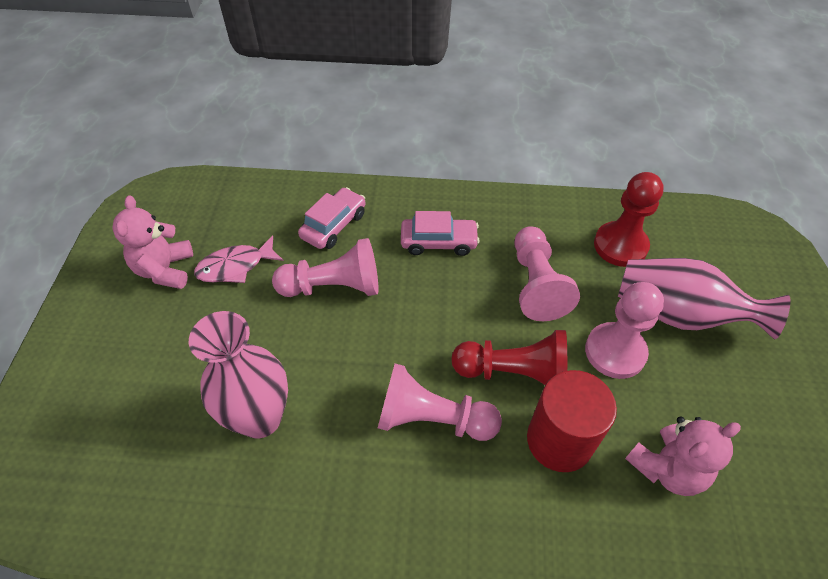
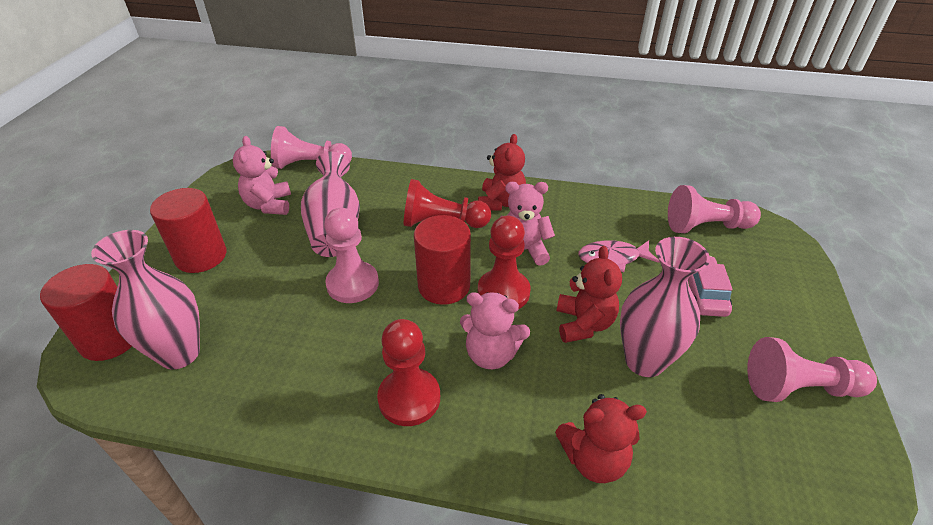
pink car: [298,187,365,249] [401,211,480,256] = 2 -> [688,256,733,317] = 1
pink teddy bear: [112,196,193,289] [625,417,741,496] = 2 -> [233,136,291,215] [460,292,530,370] [500,182,555,266] = 3
pink vase: [189,311,288,438] [618,258,791,339] = 2 -> [91,230,200,370] [301,151,360,257] [620,237,710,377] = 3
red cylinder: [527,370,617,472] = 1 -> [40,264,132,361] [150,188,226,273] [414,215,471,305] = 3
red pawn: [451,330,567,385] [594,172,664,267] = 2 -> [377,319,440,426] [404,179,491,228] [478,216,530,309] = 3
red teddy bear: none = 0 -> [478,134,526,211] [555,394,647,483] [557,246,622,343] = 3

